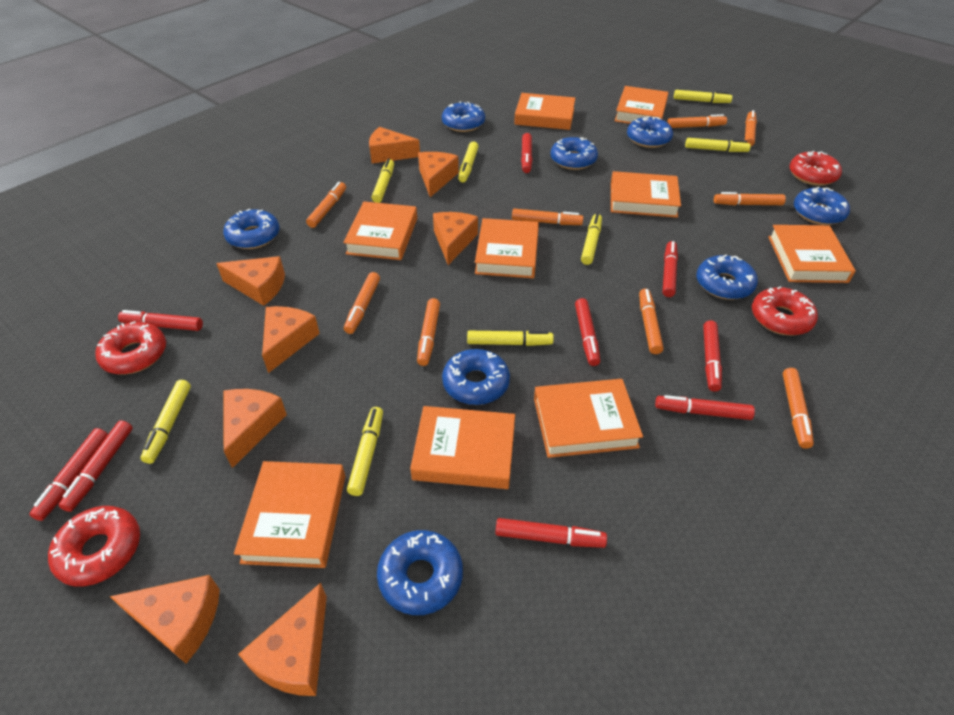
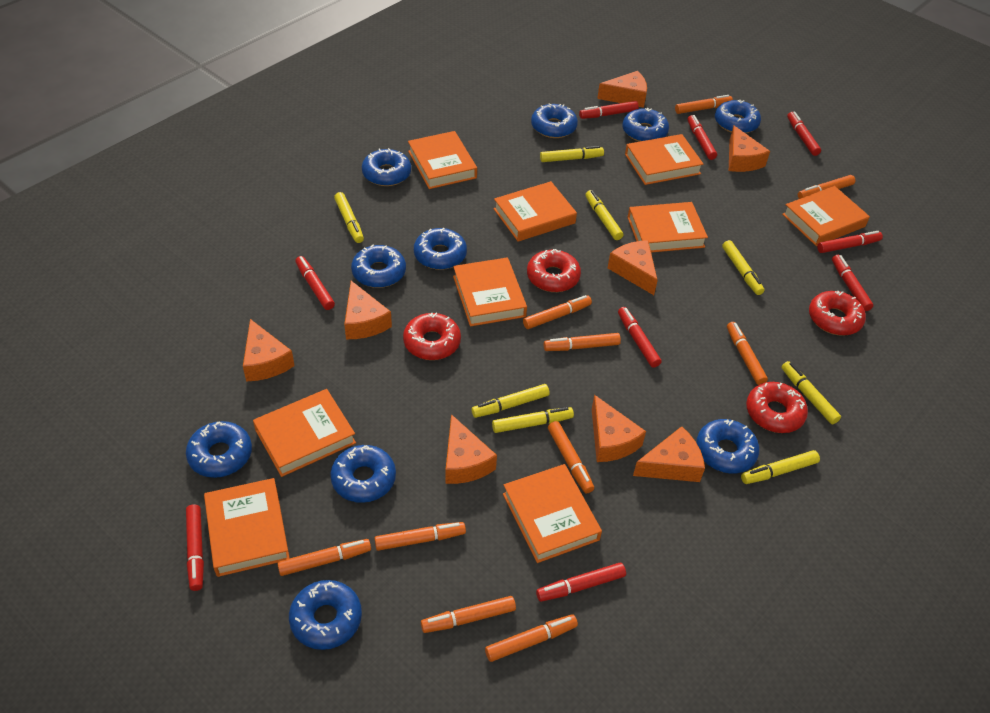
blue donut: [223,209,280,249] [377,530,463,615] [442,101,485,132] [442,349,510,405] [551,137,598,170] [627,116,673,148] [696,255,758,300] [794,187,850,225] = 8 -> [186,421,252,478] [289,580,362,650] [330,445,396,503] [351,245,406,288] [362,148,411,186] [414,228,467,270] [531,103,578,138] [622,108,669,142] [696,419,759,473] [715,100,761,133] = 10
orange marker: [306,182,346,228] [344,272,380,334] [417,298,440,366] [512,209,583,225] [639,289,663,354] [667,114,727,128] [714,192,786,205] [745,110,757,146] [783,368,814,449] = 9 -> [277,539,371,576] [374,522,466,551] [421,596,516,633] [485,614,578,662] [523,295,592,329] [544,333,621,351] [548,421,594,493] [675,95,733,114] [727,322,768,385] [798,175,855,199] = 10

